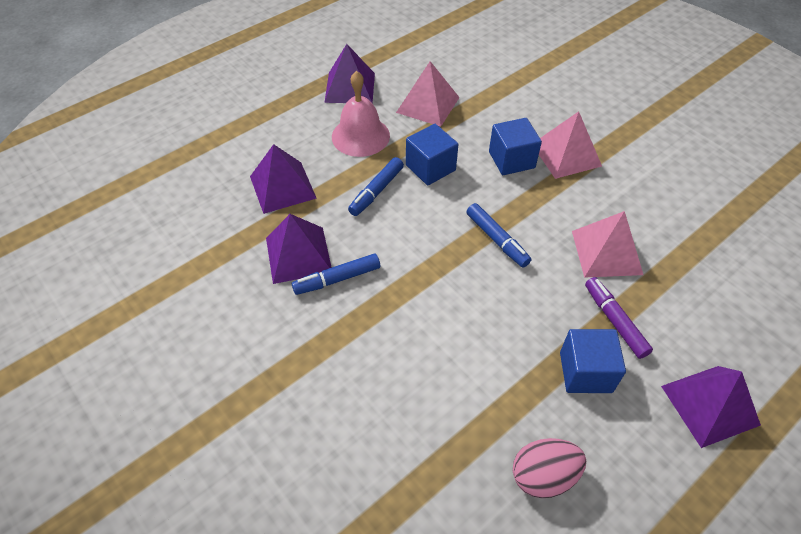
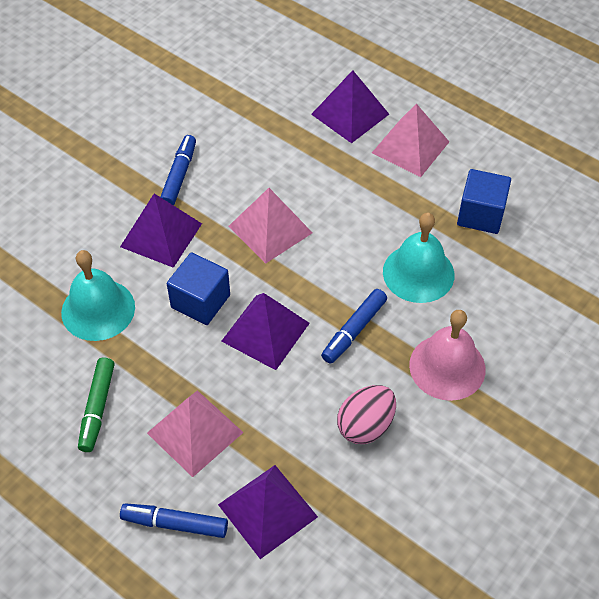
blue cube: [406,124,459,185] [489,118,542,175] [560,329,626,393] = 3 -> [167,252,230,325] [457,169,511,234] = 2
green marker: none = 0 -> [78,358,114,452] = 1
purple marker: [585,277,653,359] = 1 -> none = 0
turquoise bell: none = 0 -> [61,250,135,341] [383,212,454,303] = 2

